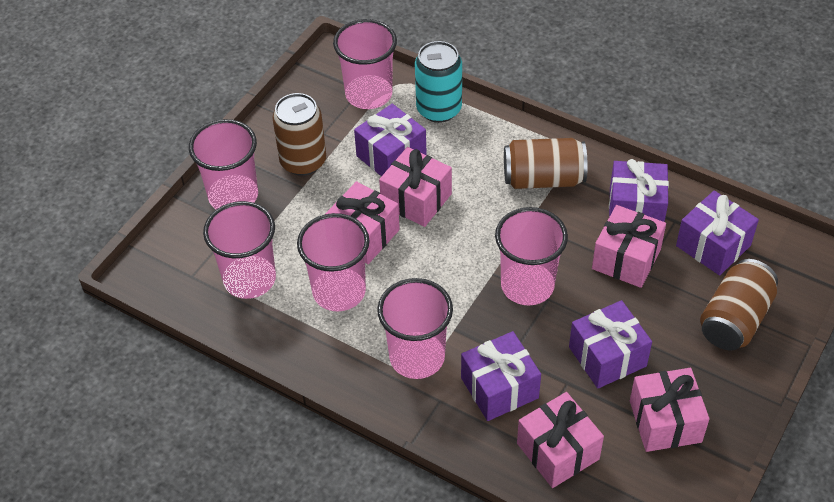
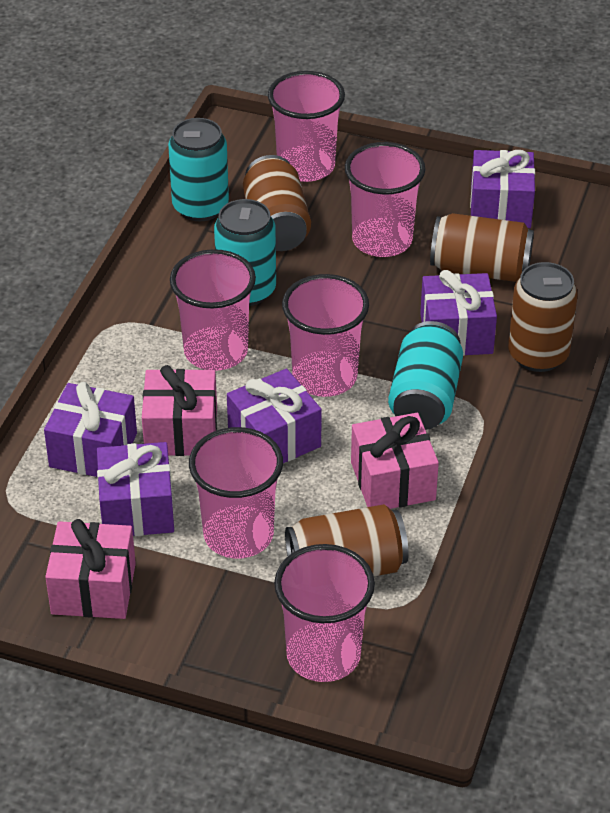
brown can: [272,93,326,176] [504,138,588,189] [700,259,778,350] = 3 -> [243,155,311,251] [285,504,409,576] [430,213,534,282] [508,262,578,372] = 4
pink gift: [324,181,400,264] [379,147,452,227] [517,392,604,488] [592,205,666,288] [630,368,709,452] = 5 -> [45,519,136,619] [142,365,217,456] [351,413,439,509] = 3
turquoise can: [415,41,462,123] = 1 -> [168,118,229,221] [214,199,276,306] [388,321,463,430] = 3

